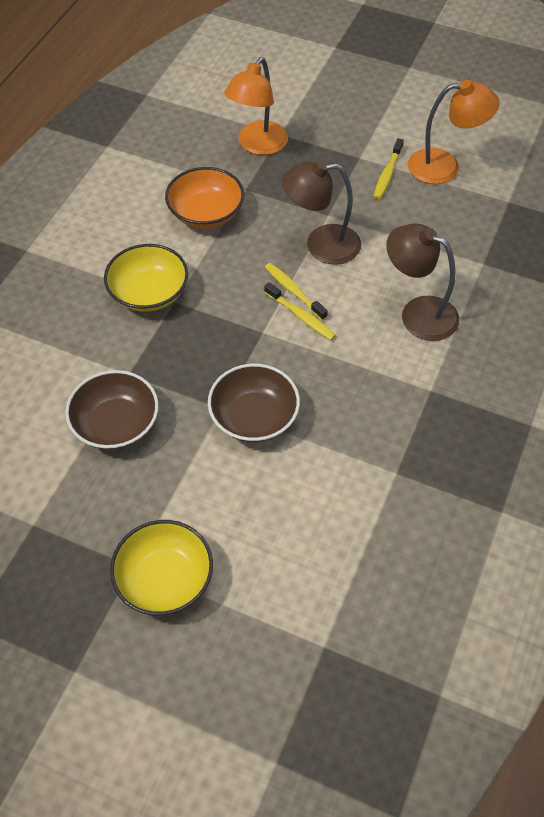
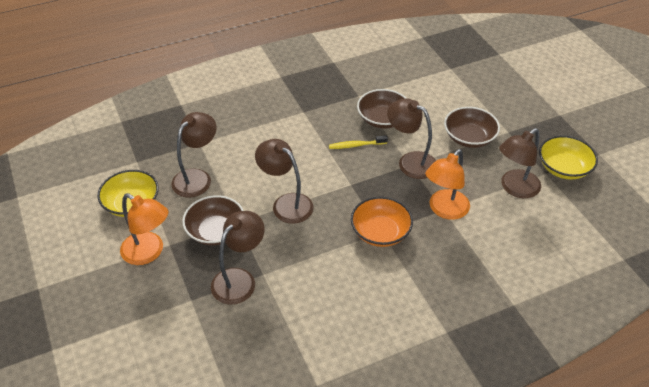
brown bowl: [65,370,159,450] [208,364,300,442] = 2 -> [182,195,244,245] [357,89,406,129] [444,107,500,148] = 3
brown lamp: [282,160,361,265] [386,224,460,341] = 2 -> [171,112,216,198] [211,211,264,304] [255,139,314,224] [387,98,436,179] [499,128,541,198] = 5
yellow toothbrush: [264,282,336,340] [265,263,328,320] [373,138,404,199] = 3 -> [329,135,388,149] = 1

